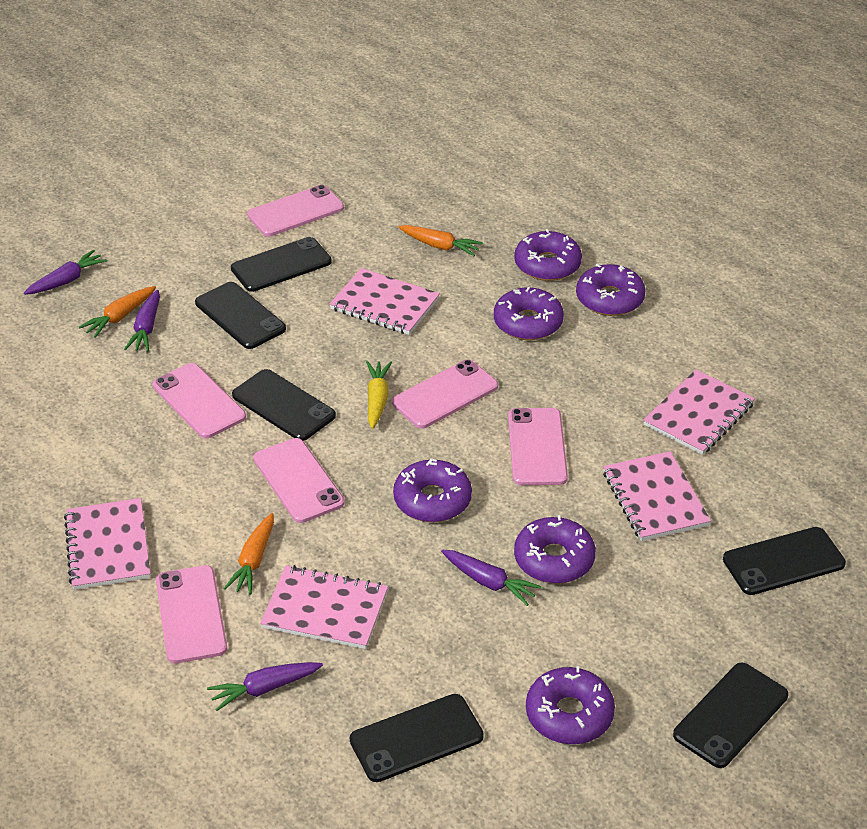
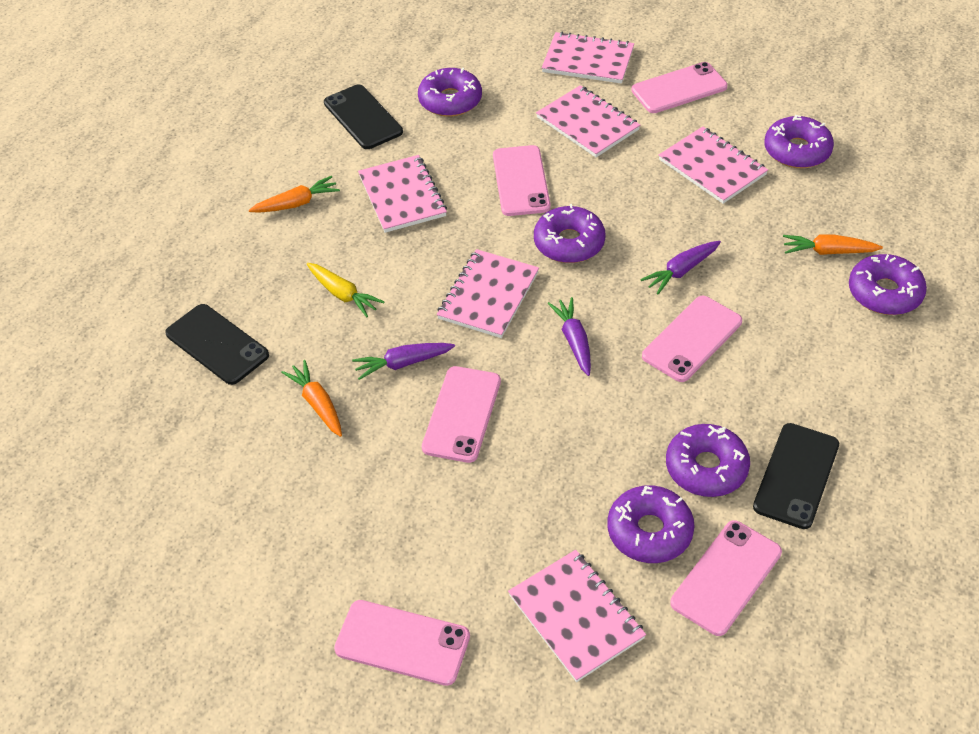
black phone: [195,282,286,349] [231,237,332,292] [232,369,336,441] [350,694,484,782] [673,662,788,768] [723,527,846,595] = 6 -> [165,304,269,385] [324,85,403,149] [753,423,839,529] = 3
pink notebook: [64,498,150,590] [260,565,388,649] [329,268,440,335] [603,451,711,541] [643,369,755,455] = 5 -> [358,155,447,233] [437,249,539,338] [508,550,646,682] [536,85,640,157] [542,32,634,84] [659,126,768,204] = 6
purple carrot: [24,250,107,295] [124,290,160,351] [207,662,323,711] [441,550,542,606] = 4 -> [352,343,455,380] [548,297,591,376] [640,241,721,294] = 3

